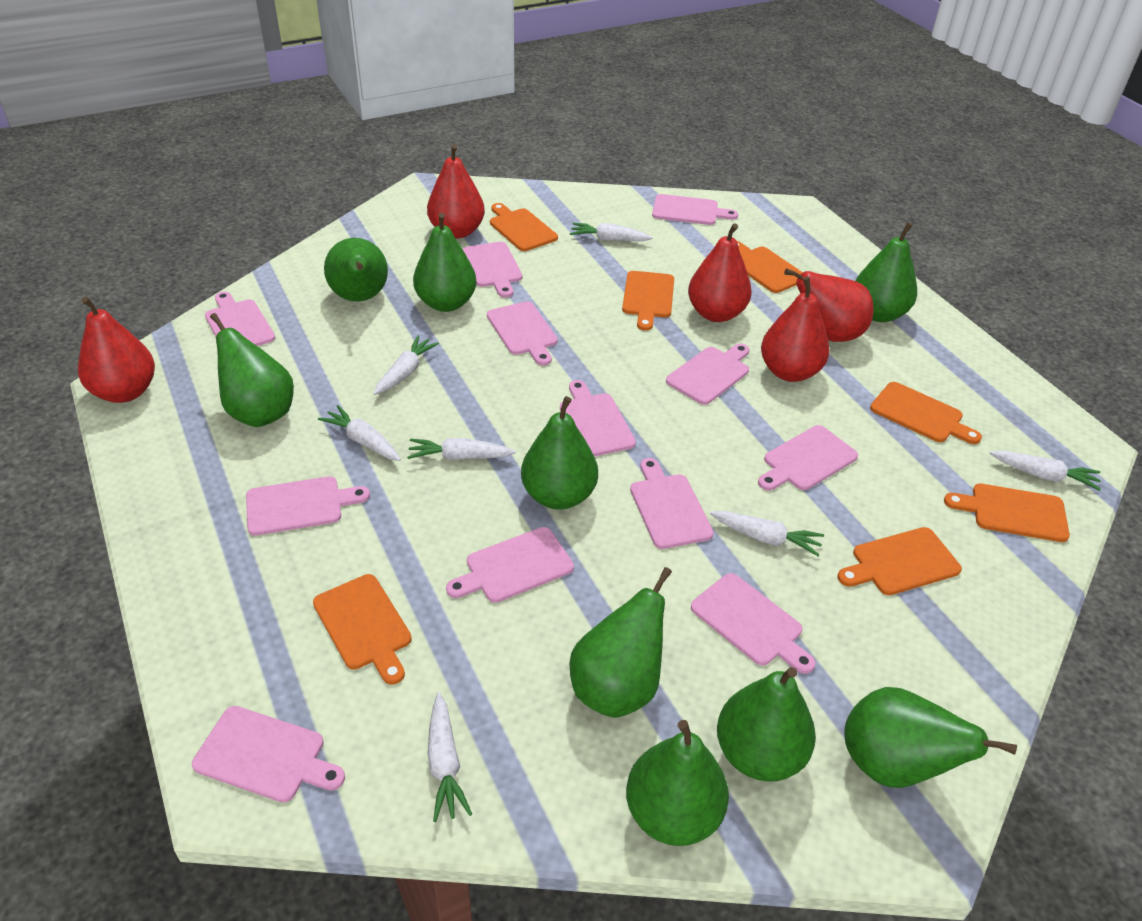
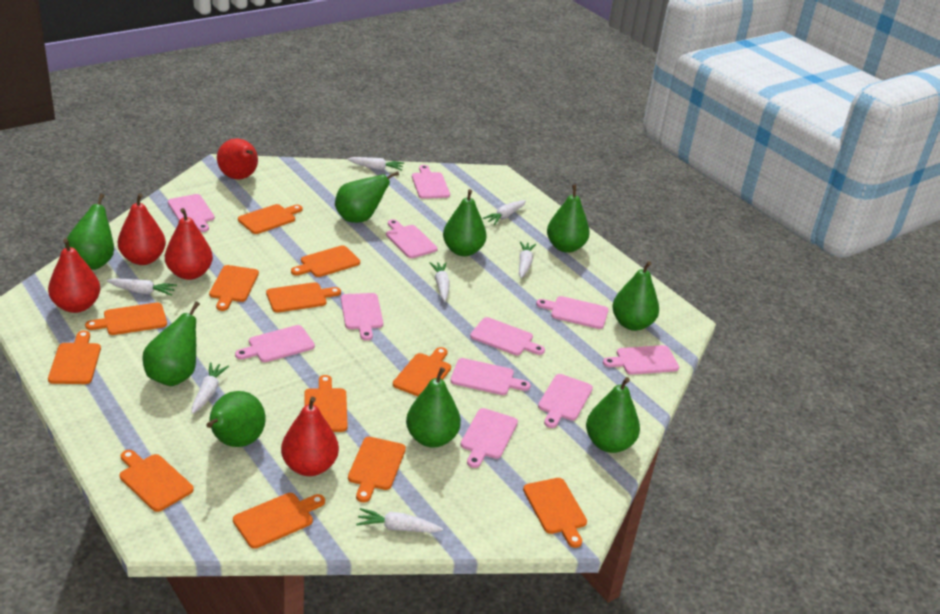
orange cutting board: [313,574,412,685] [490,203,558,251] [622,271,674,331] [737,241,803,293] [837,527,962,595] [870,382,982,444] [944,484,1070,542] = 7 -> [48,330,101,384] [85,303,167,335] [120,450,194,512] [209,265,259,311] [233,493,325,549] [238,204,302,234] [266,282,341,312] [291,245,360,277] [304,375,348,432] [348,437,406,502] [393,347,451,396] [523,478,587,548] = 12
pink cutting board: [192,706,345,802] [205,292,275,346] [246,476,370,536] [446,527,574,603] [463,242,522,298] [487,301,558,366] [560,380,636,457] [630,458,714,549] [652,194,738,225] [666,343,750,405] [691,573,815,674] [758,425,858,491] = 12 -> [168,194,215,232] [235,325,315,362] [341,293,383,341] [386,219,438,258] [412,165,450,199] [451,358,530,395] [461,408,518,468] [470,317,545,355] [536,296,608,329] [538,374,593,428] [603,345,679,375] = 11

